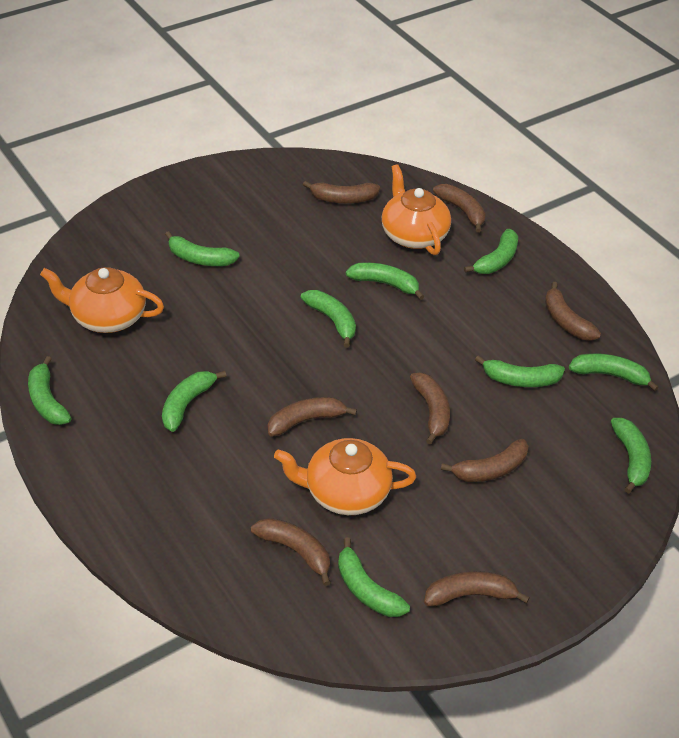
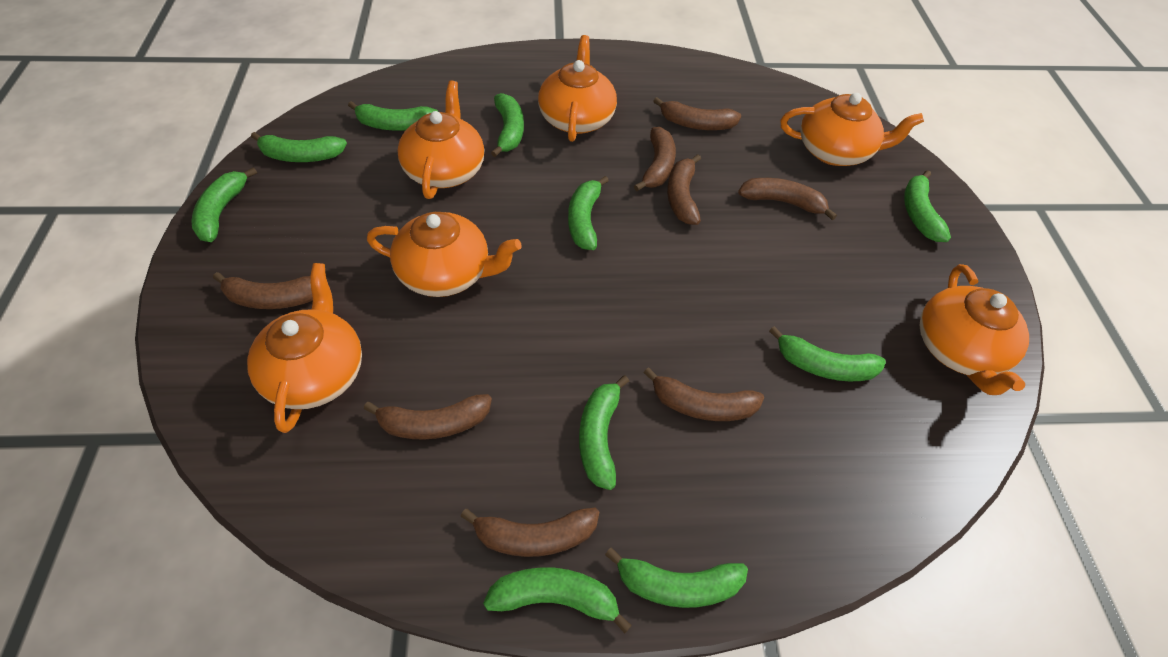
orange teapot: [40,267,164,333] [274,438,416,515] [382,164,451,255] = 3 -> [247,263,362,433] [367,212,522,297] [397,81,484,199] [538,35,617,142] [781,93,924,166] [919,264,1029,395] = 6

